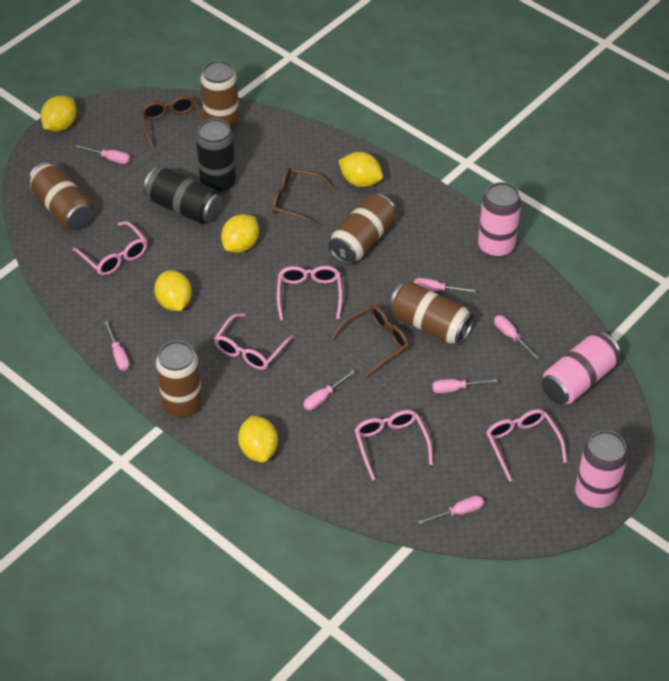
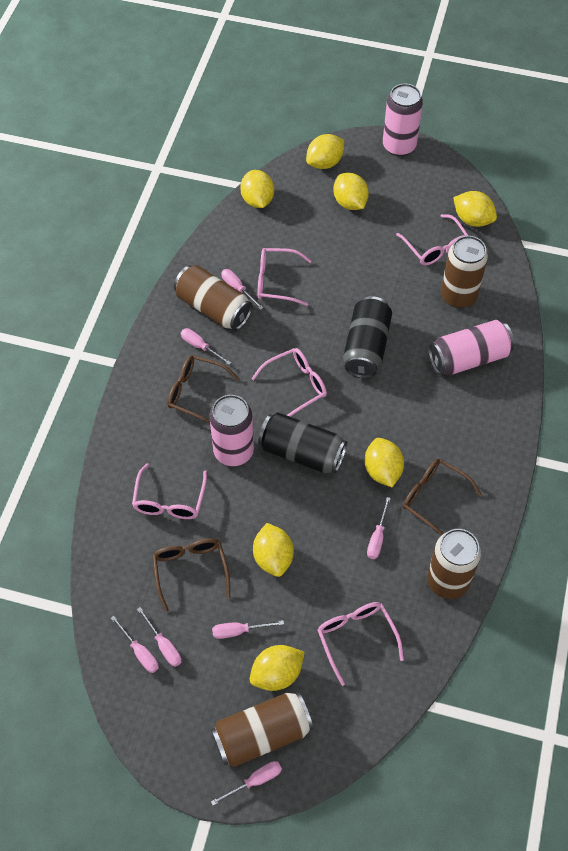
brown can: [28,162,93,230] [156,341,202,418] [200,60,239,130] [328,194,396,265] [389,281,474,345] = 5 -> [174,265,253,330] [211,692,313,767] [427,529,481,599] [441,236,488,308] = 4
yellow lemon: [41,96,77,132] [154,270,192,311] [221,214,259,253] [238,415,278,463] [338,152,383,187] = 5 -> [240,170,274,208] [250,645,305,691] [253,523,294,577] [306,134,344,169] [333,173,369,210] [364,438,404,487] [453,191,497,227] = 7

